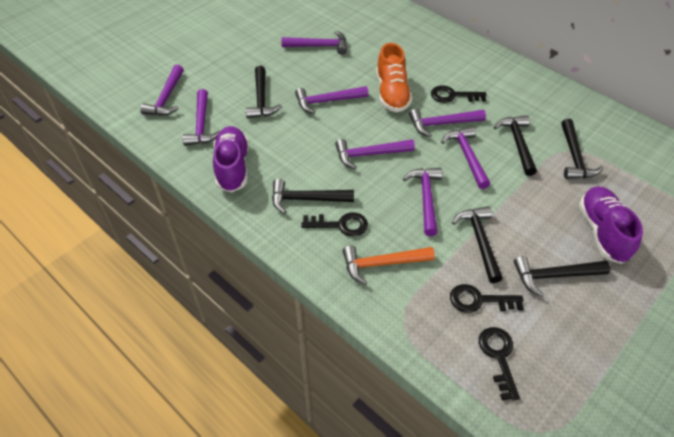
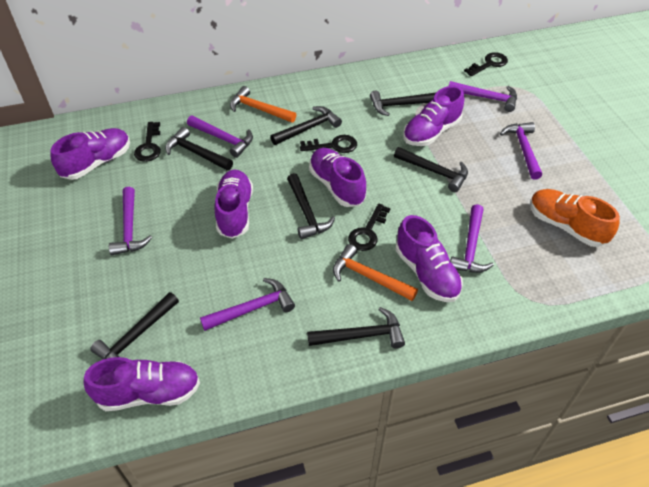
black hammer: [246,66,282,119] [272,179,354,214] [452,206,503,283] [494,115,537,176] [514,256,610,297] [562,119,603,179] = 6 -> [90,292,179,359] [165,127,233,171] [270,106,342,145] [287,173,335,240] [307,307,405,349] [370,91,436,116] [394,147,468,192] = 7
orange hammer: [343,246,435,285] = 1 -> [230,86,296,123] [333,244,418,301] = 2
purple hammer: [140,65,184,116] [182,89,220,146] [281,31,347,55] [295,86,368,114] [335,139,415,169] [403,168,442,236] [409,109,486,137] [441,126,490,189] = 8 -> [109,187,152,255] [187,115,253,158] [200,278,295,331] [449,81,517,112] [450,204,494,273] [500,122,542,180] = 6
purple shoe: [213,126,249,192] [579,187,643,264] = 2 -> [51,128,130,180] [83,357,200,411] [214,169,253,239] [309,148,366,207] [396,215,463,302] [403,86,464,146] = 6

